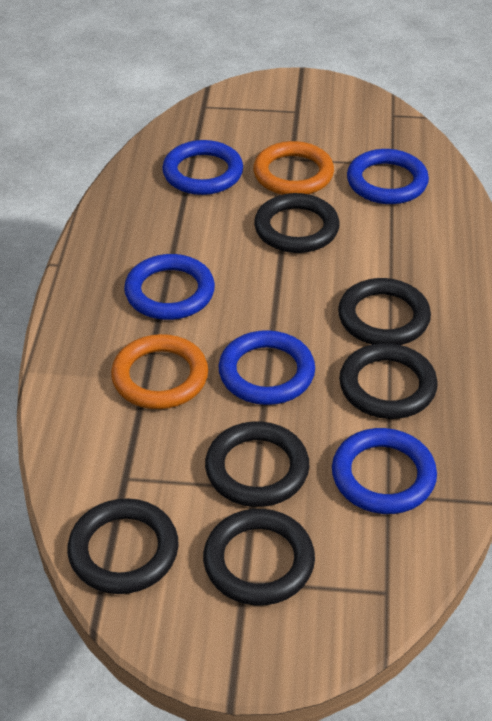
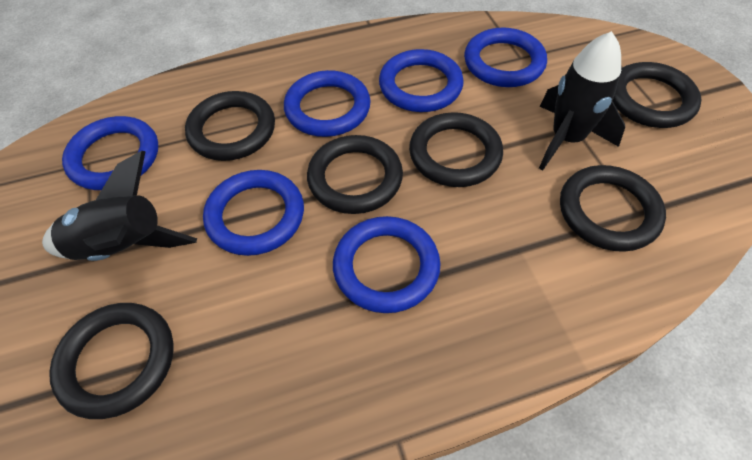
black rocket: none = 0 -> [42,151,197,261] [539,31,625,170] = 2
blue ring: [124,254,215,320] [162,140,243,195] [219,330,315,405] [332,428,437,514] [347,149,429,204] = 5 -> [62,116,158,190] [203,170,304,256] [284,70,371,137] [333,216,441,313] [379,49,464,112] [464,27,547,87] = 6
orange ring: [111,334,208,409] [253,141,334,195] = 2 -> none = 0

